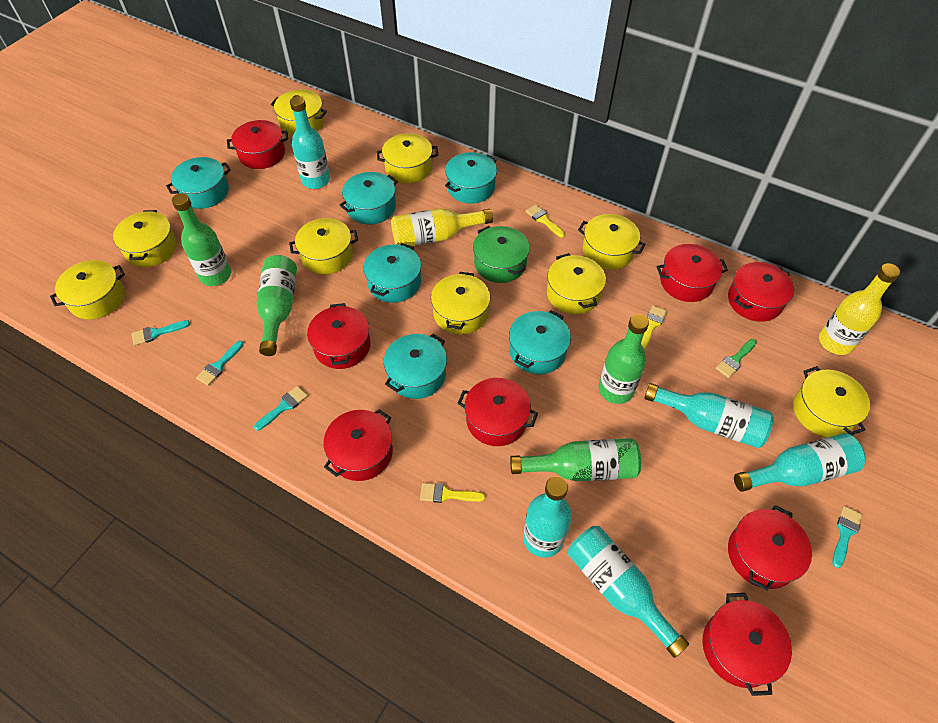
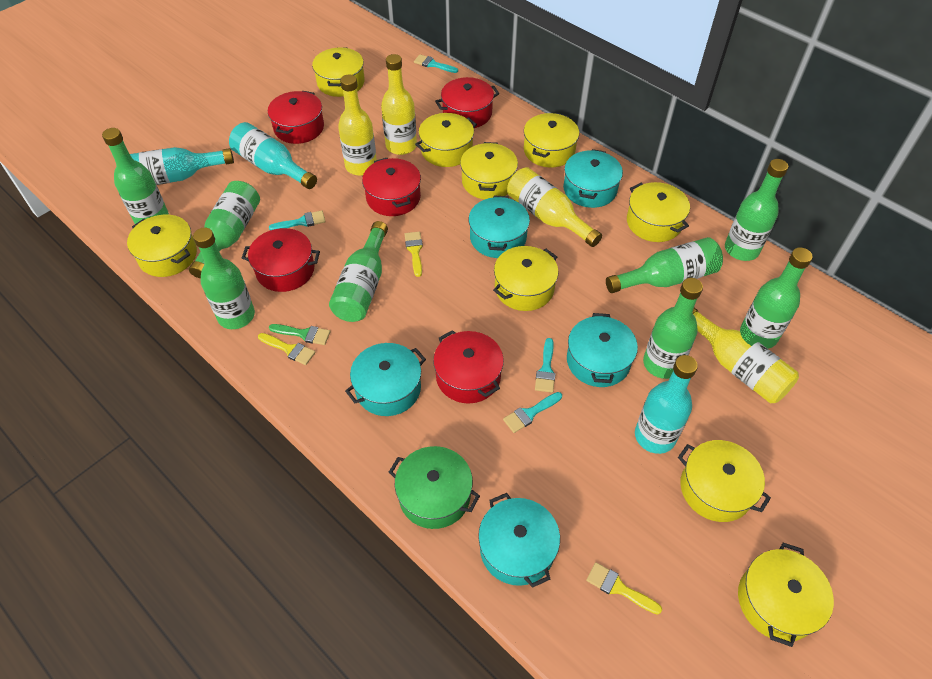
green bottle: [172,193,231,286] [257,255,297,356] [510,438,641,481] [598,314,649,404] = 4 -> [102,128,169,224] [189,181,260,278] [193,228,255,329] [329,221,388,322] [606,237,723,293] [643,278,703,379] [725,159,788,261] [740,247,813,349] = 8
red pot: [227,120,288,169] [307,303,371,369] [323,409,393,481] [458,378,538,446] [657,244,728,302] [702,593,792,696] [728,262,794,322] [728,505,812,591] = 8 -> [242,228,320,292] [268,91,324,144] [362,158,421,216] [433,330,504,404] [435,77,499,128] = 5
turquoise bottle: [290,96,330,189] [523,476,572,558] [568,526,689,658] [644,383,774,448] [734,433,865,492] = 5 -> [130,147,234,185] [229,122,317,189] [635,355,698,454] = 3
turquoise pot: [166,157,231,209] [340,172,398,225] [363,243,421,303] [384,334,447,399] [445,152,497,204] [509,310,571,374] = 6 -> [345,343,426,416] [469,195,530,258] [478,493,560,588] [563,149,623,208] [567,313,638,387] = 5
yellow bottle: [391,208,493,246] [819,263,900,355] = 2 -> [338,75,377,176] [381,54,417,155] [507,167,602,247] [693,308,799,403] = 4

